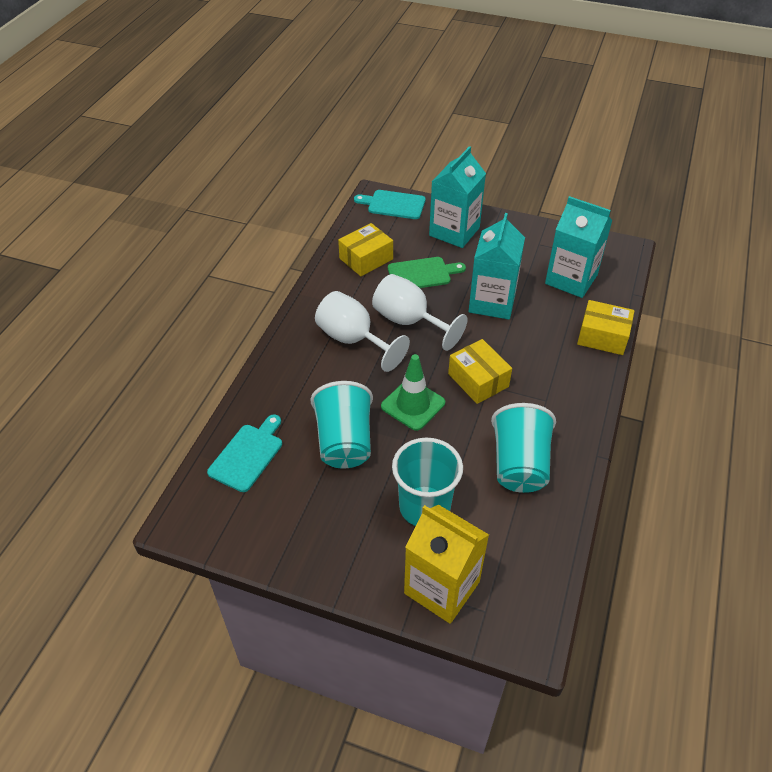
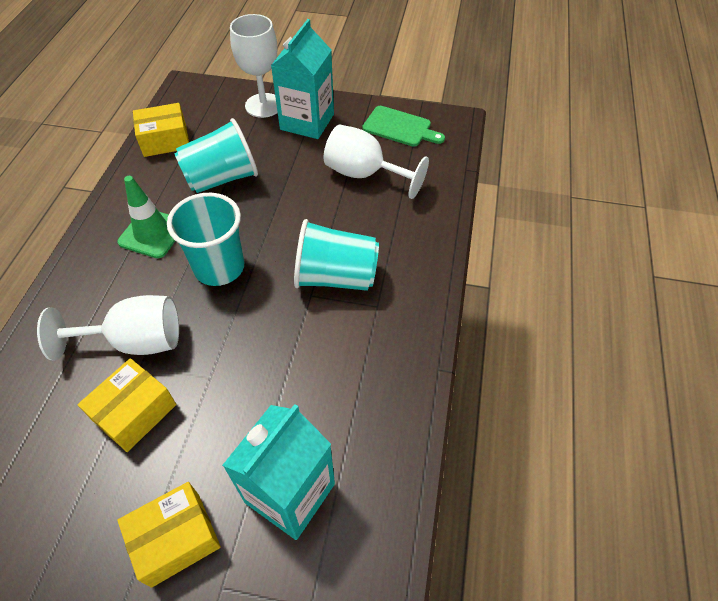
turquoise carton: [429,146,486,248] [469,213,525,320] [545,196,613,298] = 3 -> [222,404,335,540] [271,19,334,139] = 2
turquoise cutting board: [207,414,282,492] [354,190,425,219] = 2 -> none = 0
white goblet: [315,291,410,372] [372,274,467,351] = 2 -> [37,295,179,361] [230,14,278,118] [324,124,429,199] = 3
yellow carton: [404,505,489,624] = 1 -> none = 0

